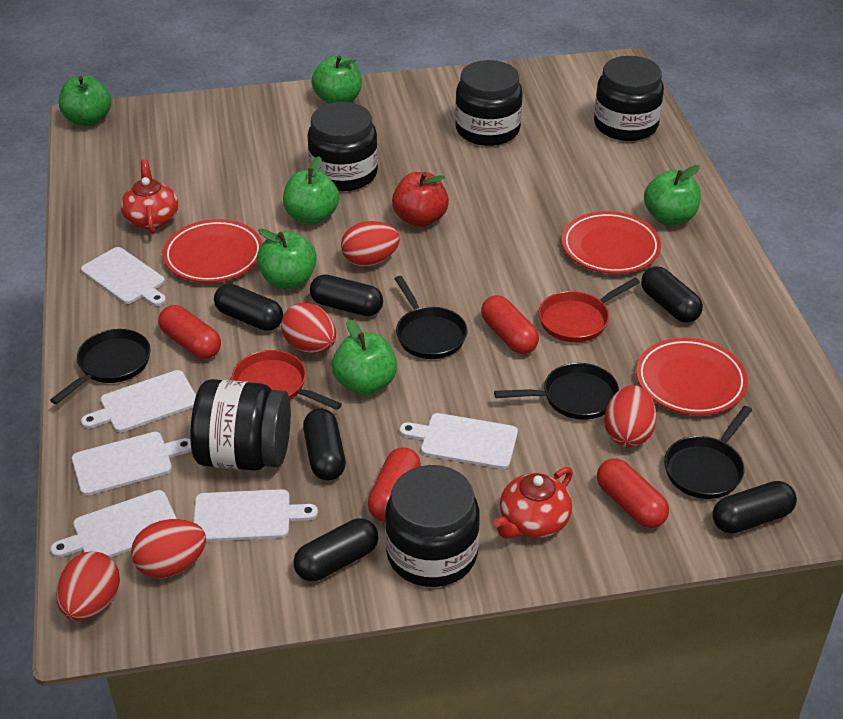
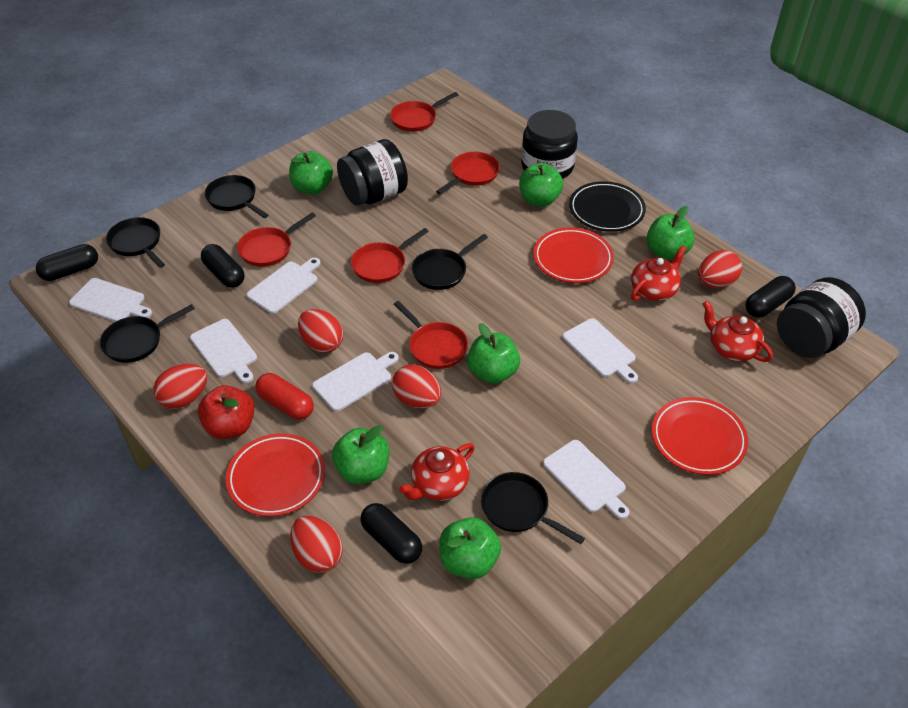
black capsule: [214,284,283,331] [293,518,378,581] [303,409,346,480] [310,274,383,316] [641,266,703,323] [712,481,797,534] = 6 -> [36,244,98,281] [201,244,245,288] [360,503,422,564] [746,276,796,318] = 4
black jar: [191,379,291,471] [307,102,378,191] [385,465,480,587] [455,60,523,146] [594,56,664,141] = 5 -> [337,139,408,206] [521,110,578,179] [777,277,866,358] = 3
black pan: [50,329,151,404] [395,276,467,359] [494,363,619,420] [664,406,752,499] = 4 -> [100,304,195,363] [106,217,165,268] [205,175,268,218] [412,234,488,290] [481,472,585,544] = 5
black plate: none = 0 -> [569,181,646,232] = 1
red capsule: [158,305,221,359] [368,447,421,522] [481,295,539,354] [597,458,669,528] = 4 -> [256,373,314,420] = 1
red pan: [232,350,342,410] [538,278,640,342] = 2 -> [237,212,316,267] [351,228,429,283] [390,92,458,132] [394,301,468,369] [436,151,500,195] = 5
red teapot: [121,159,178,234] [493,467,573,539] = 2 -> [399,443,475,501] [631,245,687,301] [703,301,773,362] = 3

